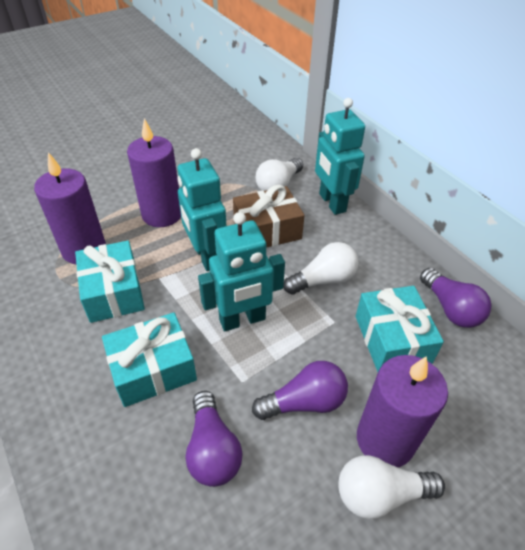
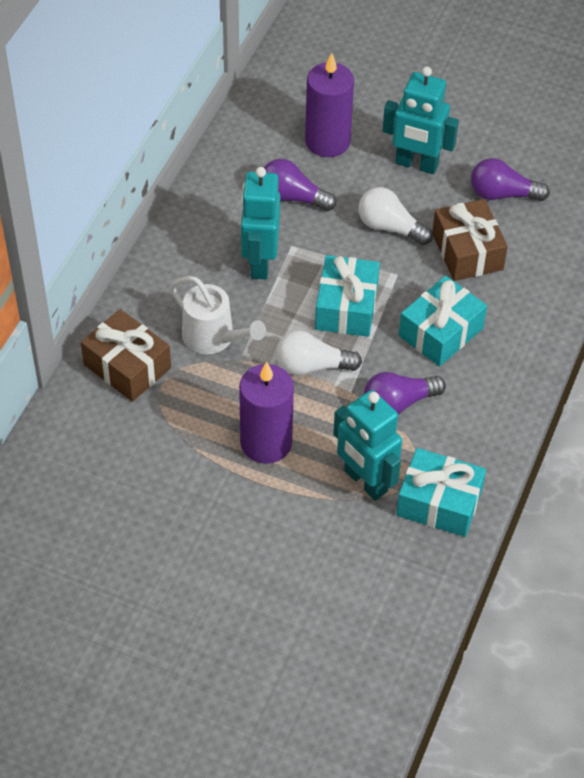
brown gift: [233,185,304,248] = 1 -> [81,309,171,402] [432,199,508,281] = 2
purple candle: [34,152,106,265] [127,118,181,227] [357,355,448,467] = 3 -> [239,362,294,464] [305,53,354,157] = 2
white light bulb: [256,158,303,191] [283,242,359,295] [338,455,445,519] = 3 -> [276,330,362,376] [358,187,433,245] = 2
white watering can: none = 0 -> [170,276,266,354] = 1

